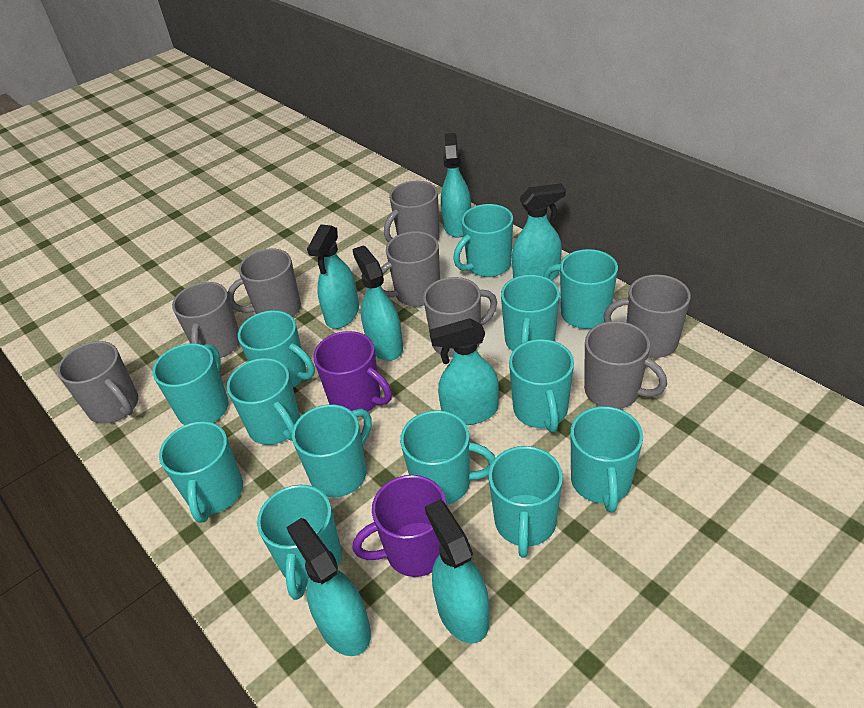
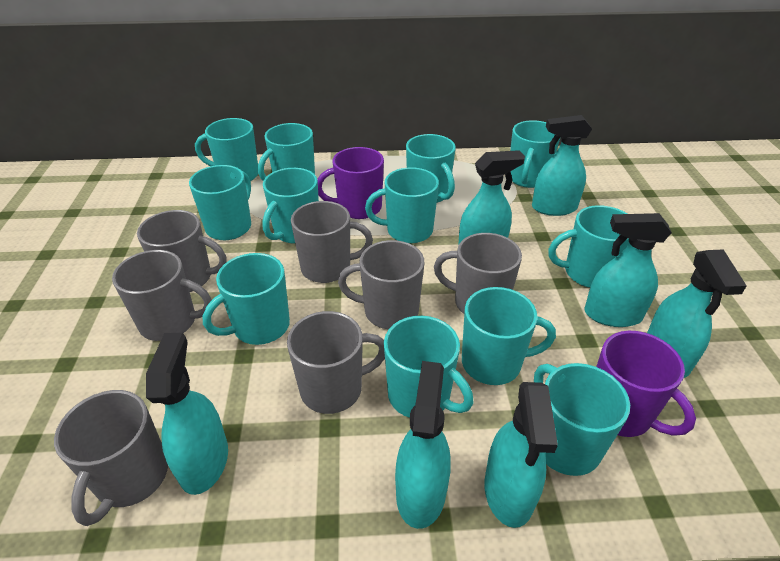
grey mug: [57,341,138,424] [172,282,239,358] [228,249,301,317] [381,231,440,306] [384,181,440,242] [423,277,497,358] [584,321,667,409] [604,274,691,358] = 8 -> [54,390,168,526] [112,250,212,341] [137,210,227,292] [287,311,385,414] [291,201,373,283] [338,240,424,329] [434,233,522,314] = 7
turquoise mug: [152,343,229,425] [159,421,243,523] [227,358,300,445] [238,310,315,387] [257,485,342,600] [292,404,372,498] [400,410,495,505] [453,204,513,277] [488,446,563,558] [501,275,560,351] [509,339,574,433] [543,249,618,329] [570,406,643,512] = 13 -> [189,165,251,240] [195,118,258,181] [203,253,290,345] [258,123,315,181] [262,168,319,244] [365,167,439,243] [384,316,473,418] [406,134,456,203] [462,287,556,385] [510,120,560,188] [534,363,630,476] [549,205,629,288] = 12

